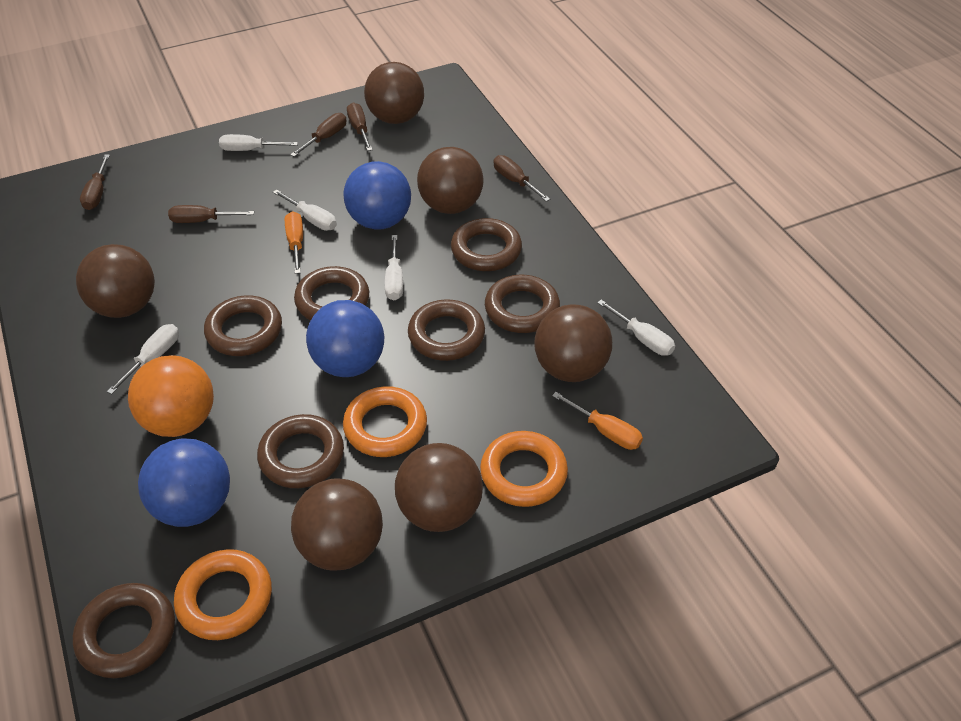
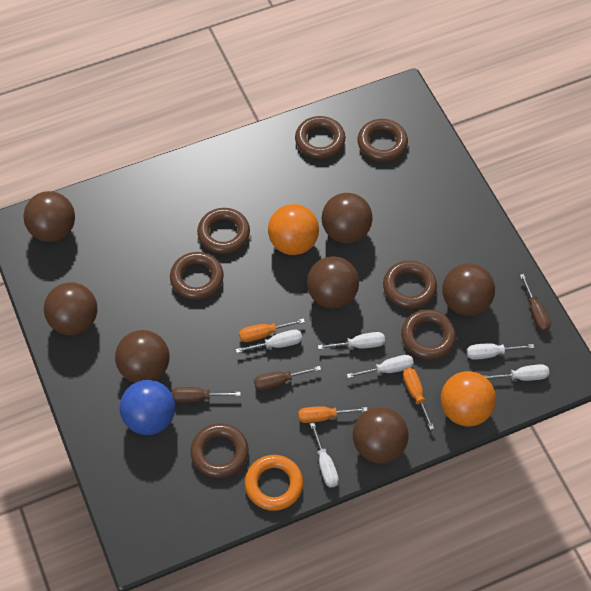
blue ball: [138,438,230,527] [306,300,384,377] [344,161,411,230] = 3 -> [120,380,175,435] = 1
brown ball: [76,244,155,318] [291,478,383,571] [364,62,424,124] [395,443,483,532] [417,147,483,214] [534,304,612,382] = 6 -> [23,191,75,242] [44,282,97,335] [115,330,170,383] [307,256,359,309] [322,193,373,243] [353,407,409,463] [442,264,495,316] = 7
brown screwdriver: [80,154,110,210] [168,205,254,223] [290,113,346,157] [347,103,372,151] [494,155,550,202] = 5 -> [172,387,241,403] [254,366,321,390] [520,274,551,332] = 3
orange ball: [128,355,214,437] = 1 -> [268,204,319,255] [441,371,496,427] = 2
orange ring: [174,549,272,640] [343,386,427,457] [480,431,568,507] = 3 -> [245,455,303,511] = 1
orange screwdriver: [285,211,303,274] [552,392,643,450] = 2 -> [239,318,305,342] [298,406,368,423] [403,368,434,430] = 3
white screwdriver: [107,324,179,394] [219,134,298,151] [273,189,337,231] [385,235,403,300] [597,300,675,356] = 5 -> [236,330,302,353] [310,422,339,487] [318,332,385,349] [347,355,414,378] [467,343,534,360] [484,364,549,381] = 6

